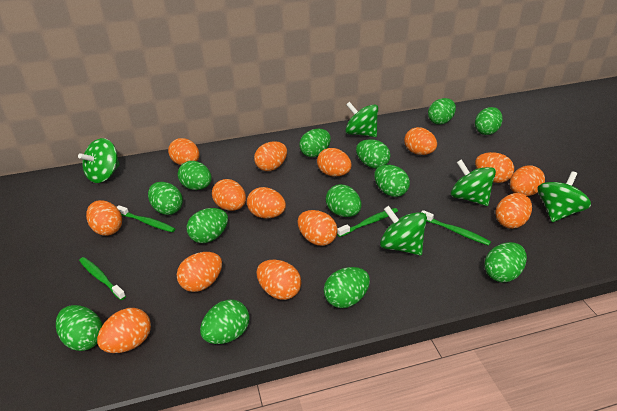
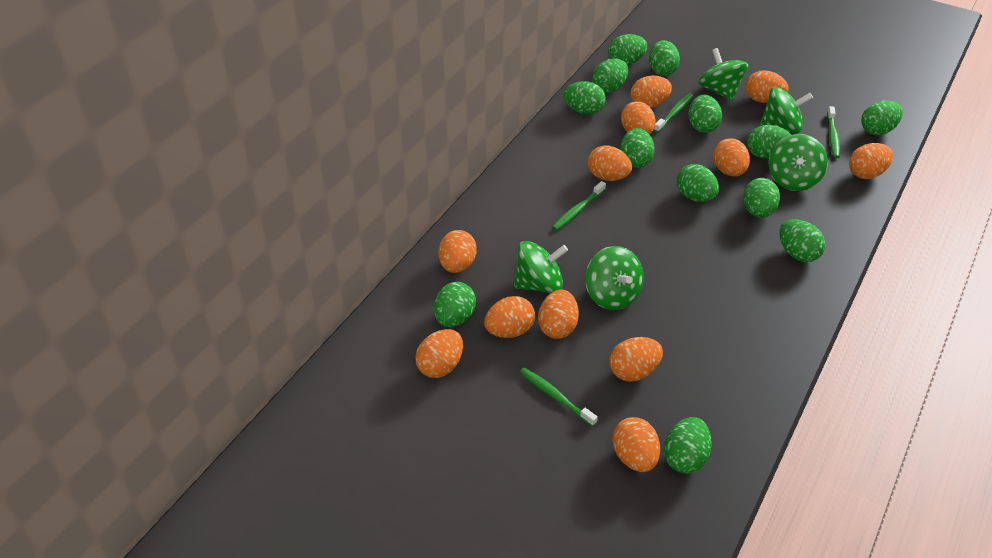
orange egg: [86,200,122,236] [97,308,151,353] [168,138,200,165] [177,252,222,292] [212,179,246,211] [247,187,286,219] [254,141,287,171] [256,260,301,300] [298,210,338,246] [317,148,352,177] [404,127,437,155] [475,152,514,183] [495,193,532,229] [510,165,545,196] = 14 -> [415,329,463,378] [438,230,477,273] [484,296,535,338] [538,289,579,339] [588,145,632,181] [610,337,663,382] [612,417,660,472] [621,101,655,135] [631,75,672,108] [713,138,750,176] [745,70,789,103] [849,143,893,179] = 12

